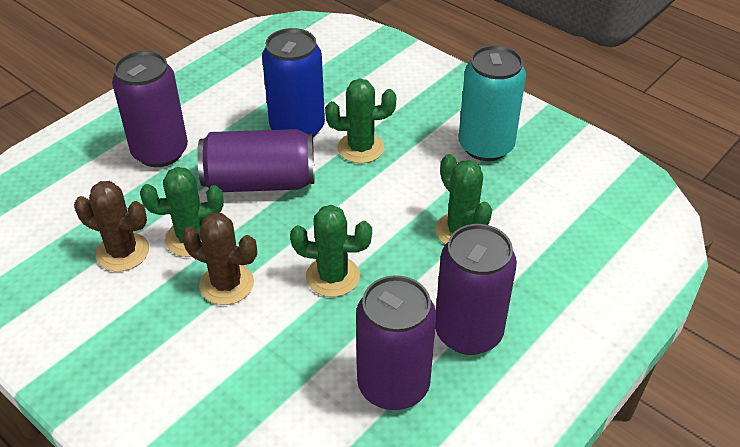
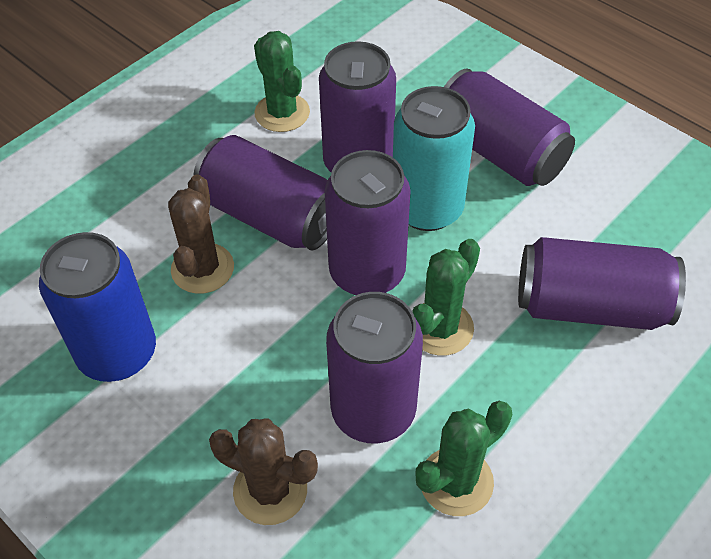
green cactus: [140,167,224,257] [290,205,372,297] [325,78,396,163] [435,154,492,245] = 4 -> [254,31,310,132] [412,239,480,356] [415,401,512,516] = 3
purple can: [112,51,188,167] [197,129,314,192] [356,275,436,410] [435,224,517,355] = 4 -> [194,135,328,251] [319,41,396,173] [325,150,411,295] [326,292,423,443] [444,69,575,186] [518,237,686,330] = 6

